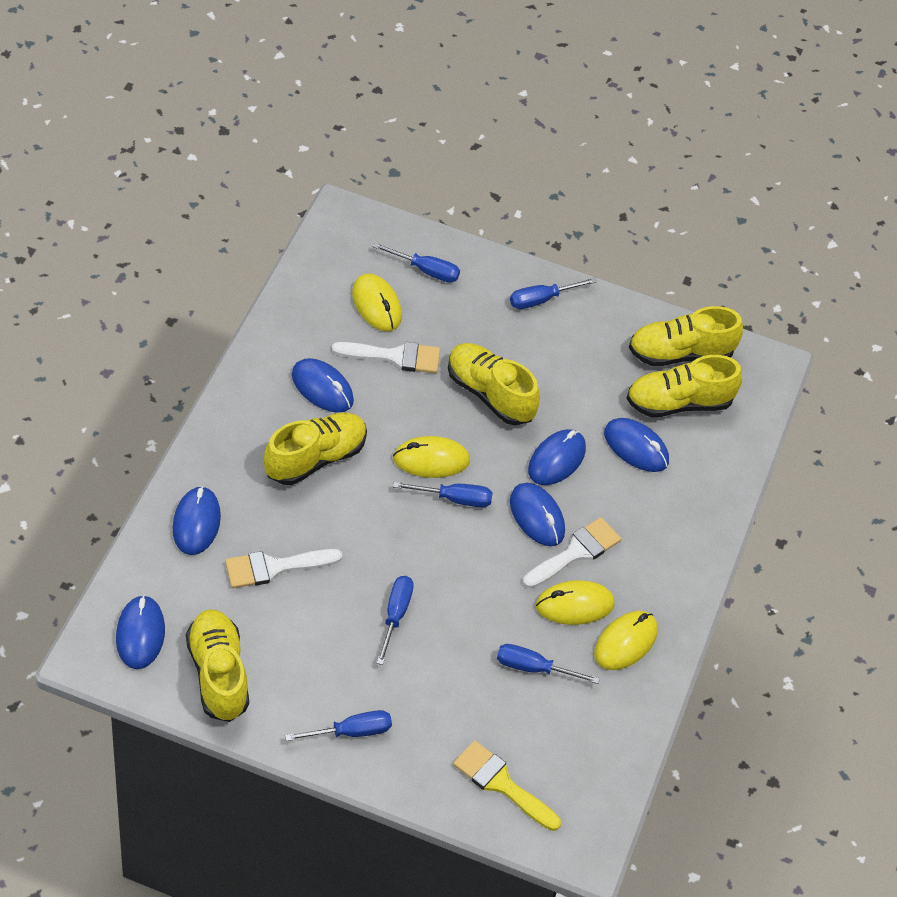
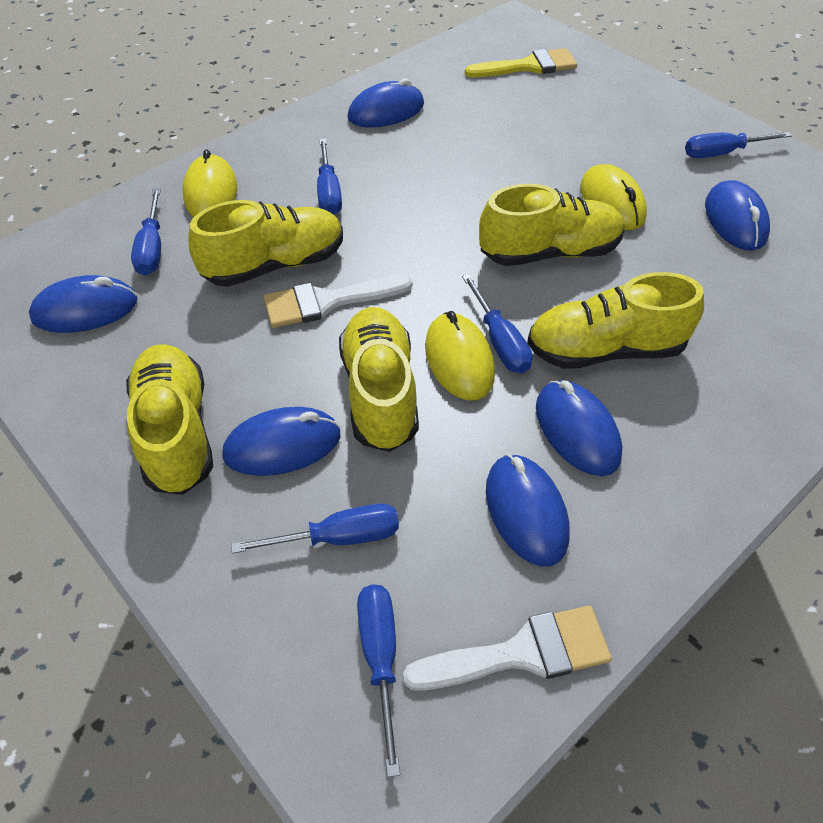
white brush: [225,549,342,588] [332,342,440,373] [523,517,621,588] = 3 -> [264,275,413,328] [403,606,612,691] = 2
yellow mouse: [352,273,402,331] [393,436,470,478] [536,580,615,625] [594,611,658,670] = 4 -> [183,149,237,217] [425,311,495,401] [580,164,647,230] = 3

